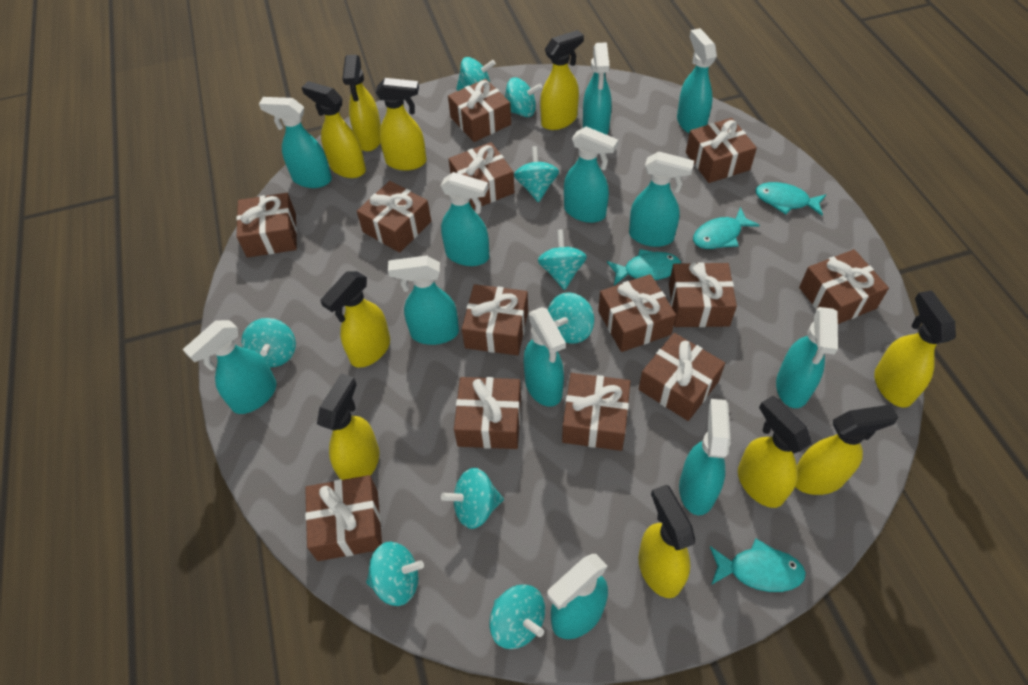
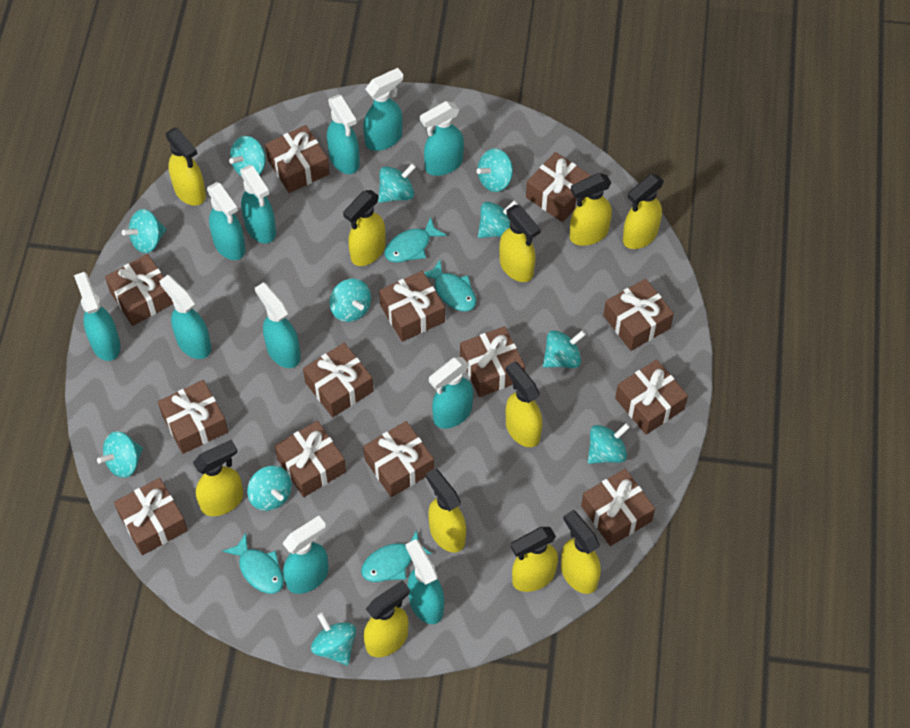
turquoise spinning top: [241,318,296,367] [366,542,424,606] [441,468,504,529] [456,57,496,91] [489,585,545,649] [505,78,543,117] [514,146,559,202] [538,229,587,290] [548,292,594,344] = 9 -> [97,431,143,478] [122,209,166,253] [229,136,266,176] [247,466,292,511] [311,613,356,666] [330,279,371,322] [378,163,416,203] [477,148,513,192] [478,200,518,238] [543,330,586,368] [588,423,630,464] = 11
turquoise spray bottle: [183,320,277,414] [259,97,332,188] [388,255,459,345] [440,172,489,266] [523,307,566,407] [547,554,608,639] [564,126,618,223] [583,42,612,135] [629,151,694,247] [677,28,717,133] [679,399,730,515] [776,307,838,408] = 12 -> [74,272,120,361] [159,275,211,359] [207,182,245,260] [240,165,276,243] [255,282,300,368] [282,516,329,594] [327,95,360,174] [363,68,404,151] [406,539,444,624] [420,101,464,176] [429,357,473,429] = 11
yellow spray bottle: [302,81,366,178] [317,374,379,480] [320,271,390,368] [342,55,381,151] [376,78,427,171] [540,30,584,130] [638,484,696,598] [738,396,812,508] [795,404,898,495] [874,290,956,408] = 10 -> [166,128,206,206] [193,439,243,516] [343,190,386,266] [364,580,410,657] [426,468,466,553] [499,205,541,282] [506,361,542,447] [511,527,558,592] [561,510,601,594] [570,173,612,246] [623,174,664,249] = 11

